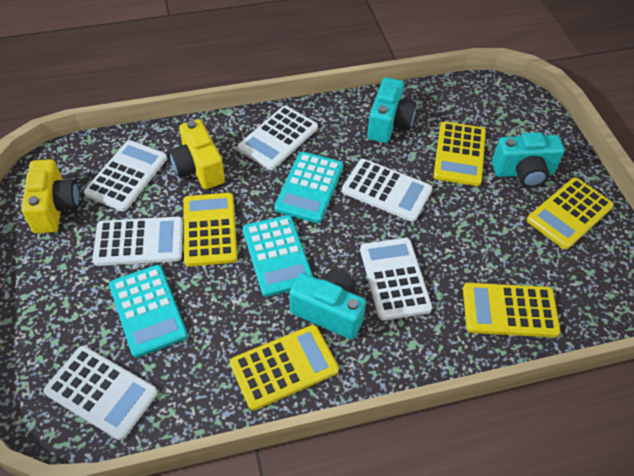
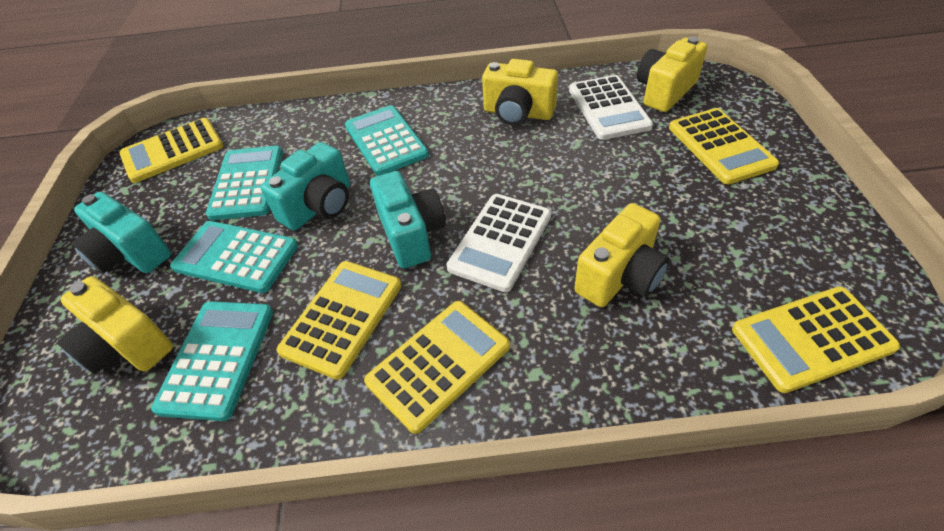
turquoise calculator: [109,265,188,358] [243,215,313,297] [274,152,344,223] = 3 -> [151,301,273,421] [170,221,298,293] [206,146,283,220] [345,105,429,176] = 4
white calculator: [43,346,158,440] [84,140,167,211] [92,217,183,266] [237,106,318,170] [342,159,432,222] [360,238,432,320] = 6 -> [446,194,551,292] [569,75,653,140] = 2
yellow camera: [21,159,80,234] [169,119,225,189] = 2 -> [57,276,173,374] [482,59,558,125] [574,203,670,307] [637,37,707,112] = 4

